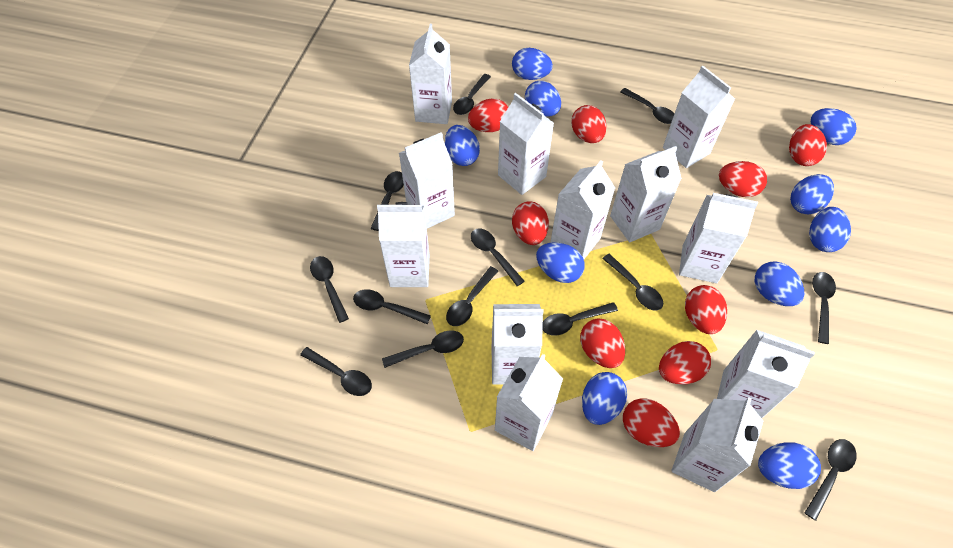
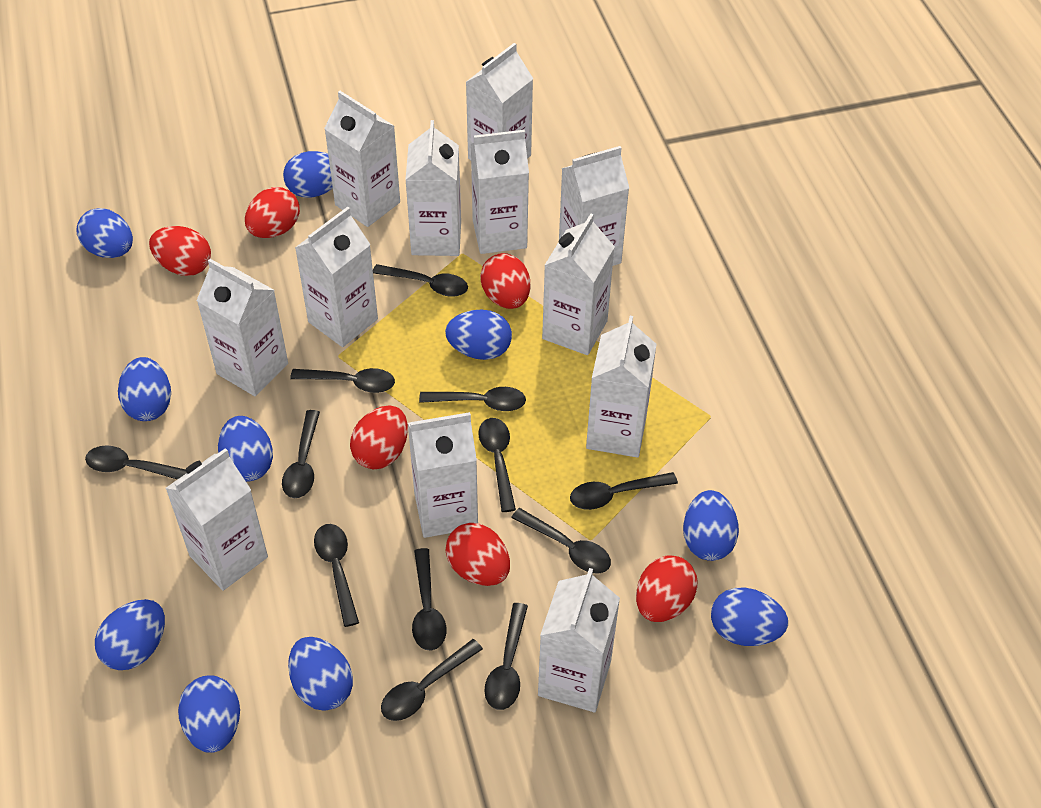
black spoon: [300,347,372,396] [310,256,349,323] [353,289,431,324] [370,171,404,231] [382,330,464,368] [446,266,498,326] [453,74,491,115] [471,229,525,286] [542,302,618,335] [602,254,663,310] [620,88,674,124] [805,439,857,521] [812,272,836,344] = 13 -> [85,445,187,480] [282,410,320,498] [290,368,395,393] [314,524,359,627] [373,264,468,297] [381,639,483,721] [412,548,447,650] [419,387,526,411] [478,418,516,512] [484,603,528,710] [511,508,611,573] [570,472,678,510] = 12
red egg: [468,99,508,132] [512,202,549,245] [571,105,607,143] [580,319,625,368] [623,398,680,447] [659,341,711,385] [685,285,727,334] [719,161,767,197] [789,124,827,166] = 9 -> [149,226,211,276] [245,187,300,238] [350,405,408,469] [445,523,510,586] [480,253,530,309] [636,555,698,622] = 6

